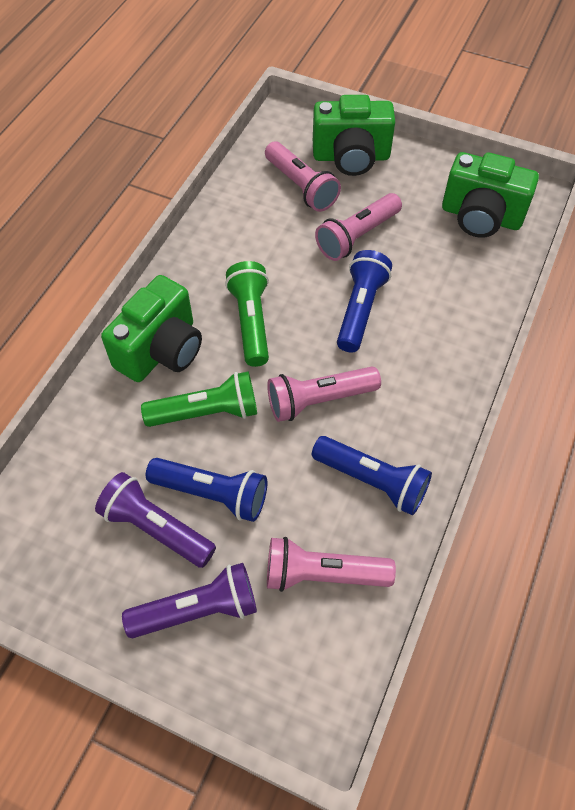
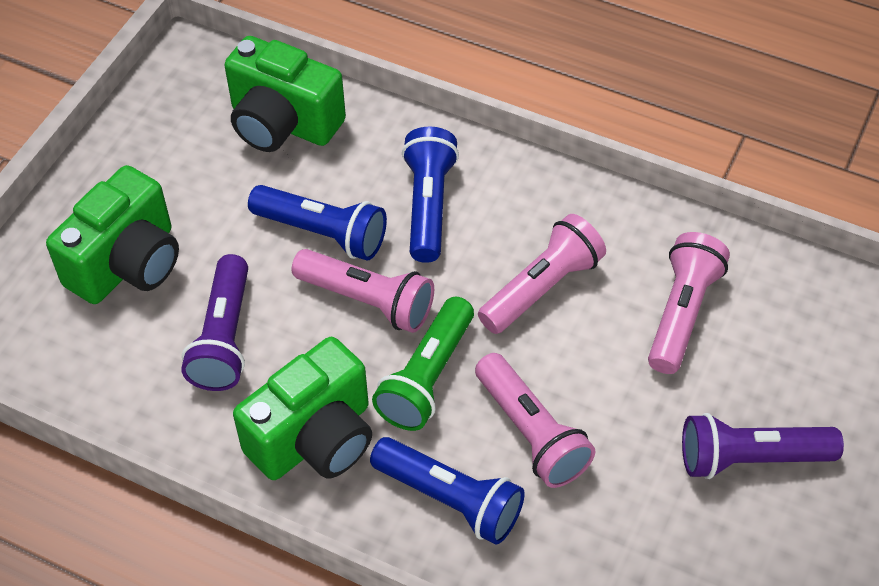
green flashlight: [141,371,257,427] [225,261,269,367] = 2 -> [372,297,474,431] = 1

